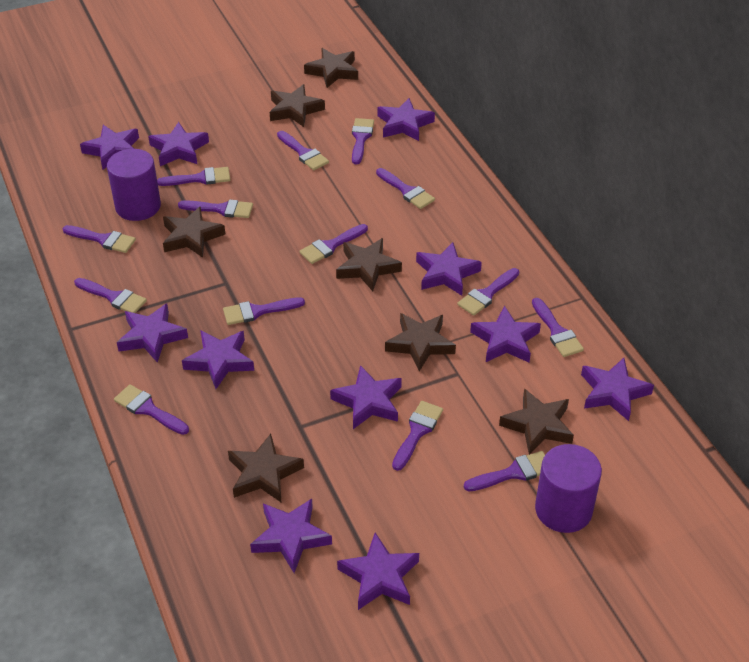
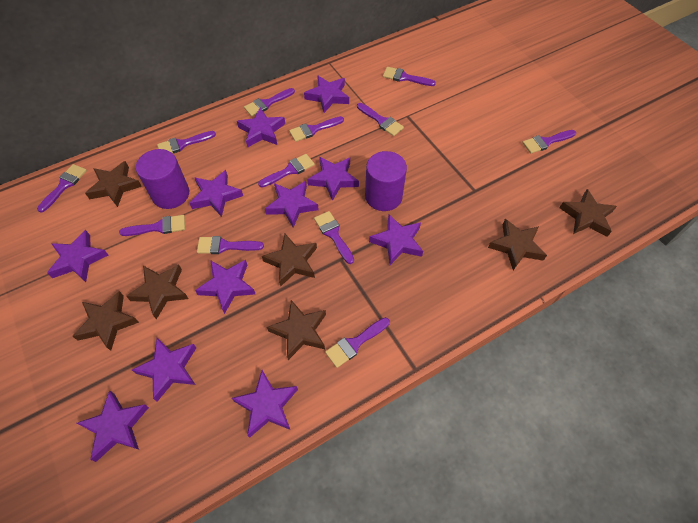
purple brush: [62,225,136,253] [74,278,147,313] [114,384,189,435] [157,167,230,186] [178,199,253,218] [223,297,305,325] [277,131,329,170] [299,224,368,264] [352,118,374,164] [376,168,435,209] [392,401,443,471] [457,268,519,316] [464,451,545,492] [532,298,584,357] = 14 -> [37,164,87,213] [119,215,185,236] [157,131,216,153] [197,236,264,254] [244,88,295,117] [258,154,315,187] [289,116,344,142] [314,211,354,264] [325,318,390,368] [357,103,404,136] [383,67,436,86] [522,130,576,153] = 12

